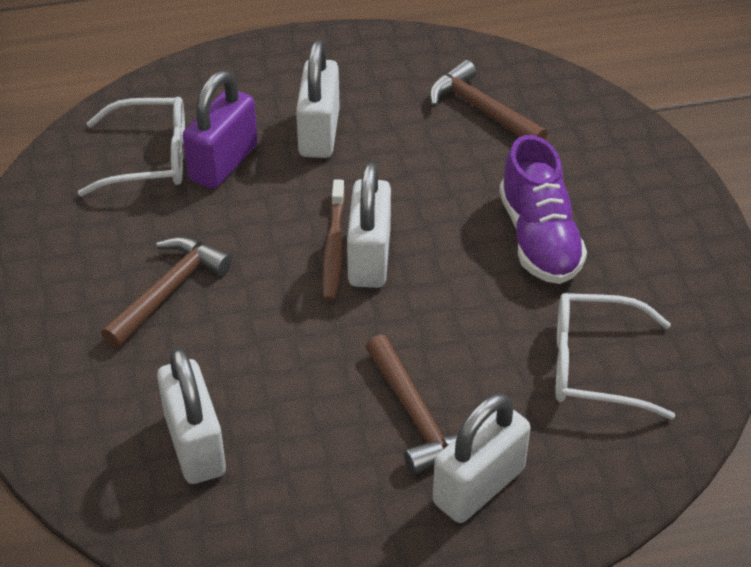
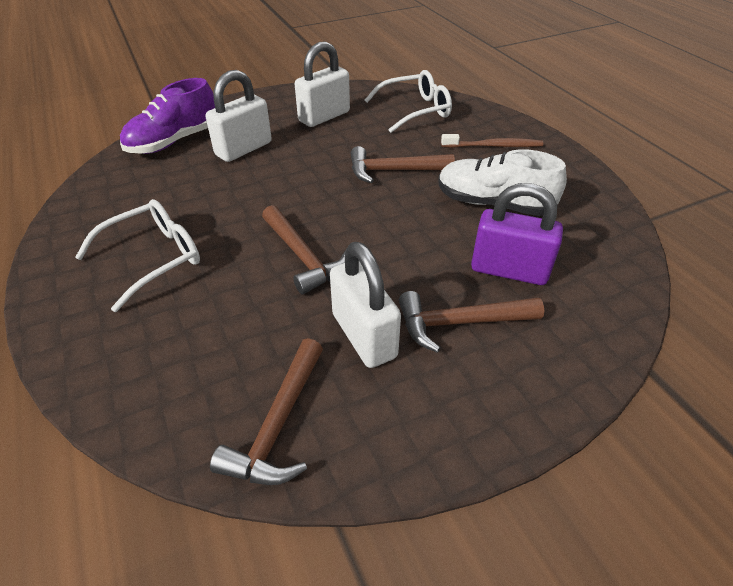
brown hammer: [101,237,232,348] [365,335,458,474] [429,60,547,140] = 3 -> [210,338,323,485] [262,205,345,295] [350,146,455,183] [399,291,544,353] = 4
white padlock: [157,348,226,484] [296,40,340,158] [347,162,391,288] [433,393,530,523] = 4 -> [206,70,272,162] [295,41,350,127] [330,242,401,368] = 3
white shoe: none = 0 -> [438,149,567,216] = 1

